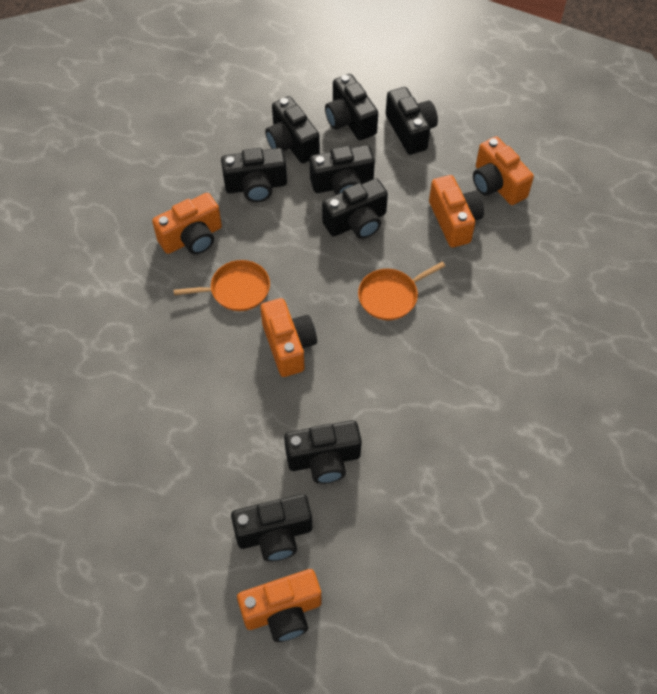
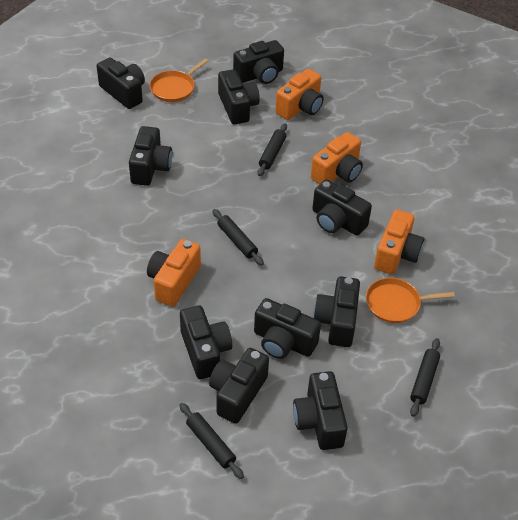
black camera: [221,148,287,202] [231,494,312,561] [265,96,320,163] [284,420,362,484] [310,145,375,195] [322,178,388,239] [325,74,378,140] [386,87,438,155] = 8 -> [97,57,145,109] [129,126,172,186] [180,305,232,379] [209,348,269,424] [218,69,260,124] [233,40,284,84] [254,298,321,359] [293,371,348,450] [312,179,372,236] [313,276,360,347] = 10
black rolling pin: none = 0 -> [180,403,244,479] [212,209,264,266] [257,123,287,176] [410,338,440,417] = 4
orange camera: [152,193,222,254] [237,569,322,642] [260,298,317,377] [429,175,484,247] [473,136,534,205] = 5 -> [147,239,201,307] [275,69,324,120] [311,132,363,184] [374,209,424,274] = 4

